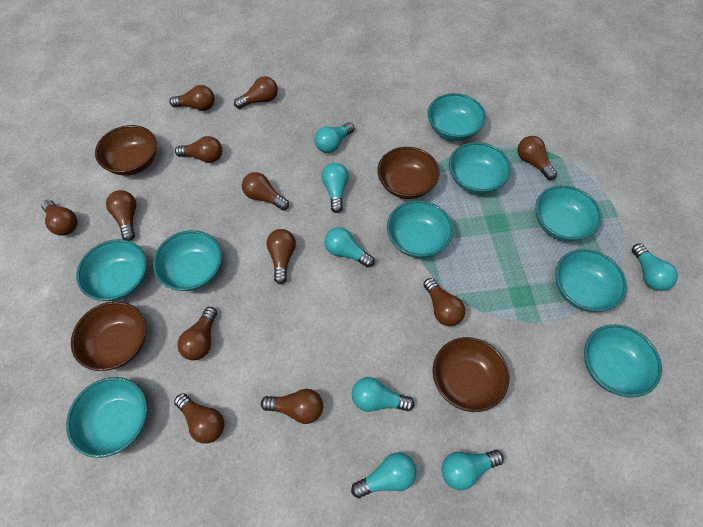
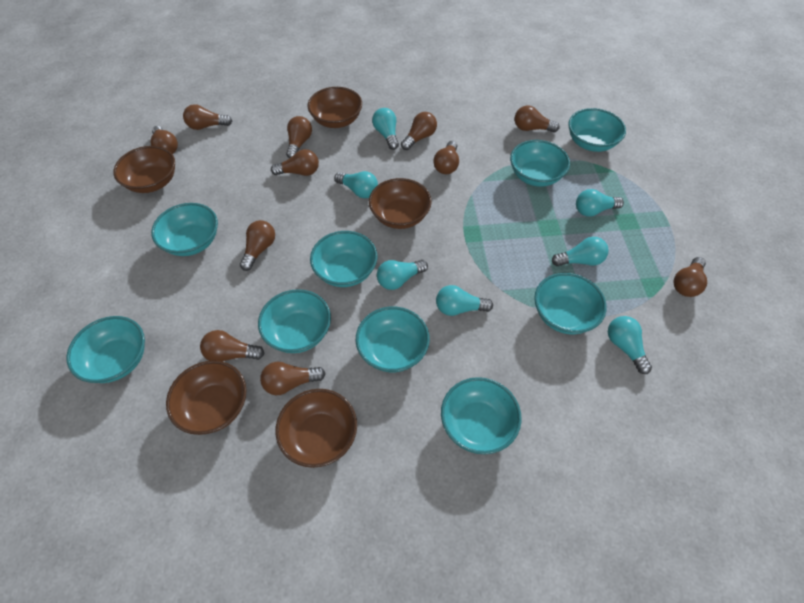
brown bowl: [71,301,146,371] [95,125,157,176] [377,147,440,199] [433,337,509,412] = 4 -> [113,146,175,193] [166,360,247,435] [275,389,357,468] [308,87,362,128] [369,178,432,229] = 5
brown light bulb: [41,200,78,236] [106,190,136,241] [169,85,215,111] [174,393,224,444] [175,136,222,163] [177,307,217,361] [234,76,278,109] [242,172,289,210] [261,389,323,424] [266,229,296,284] [423,278,465,326] [518,136,557,180] = 12 -> [150,126,178,154] [183,104,232,130] [200,330,264,362] [240,220,275,271] [260,362,326,395] [271,149,319,176] [286,116,312,158] [401,112,437,150] [433,141,459,174] [515,105,560,133] [673,257,707,297] = 11

